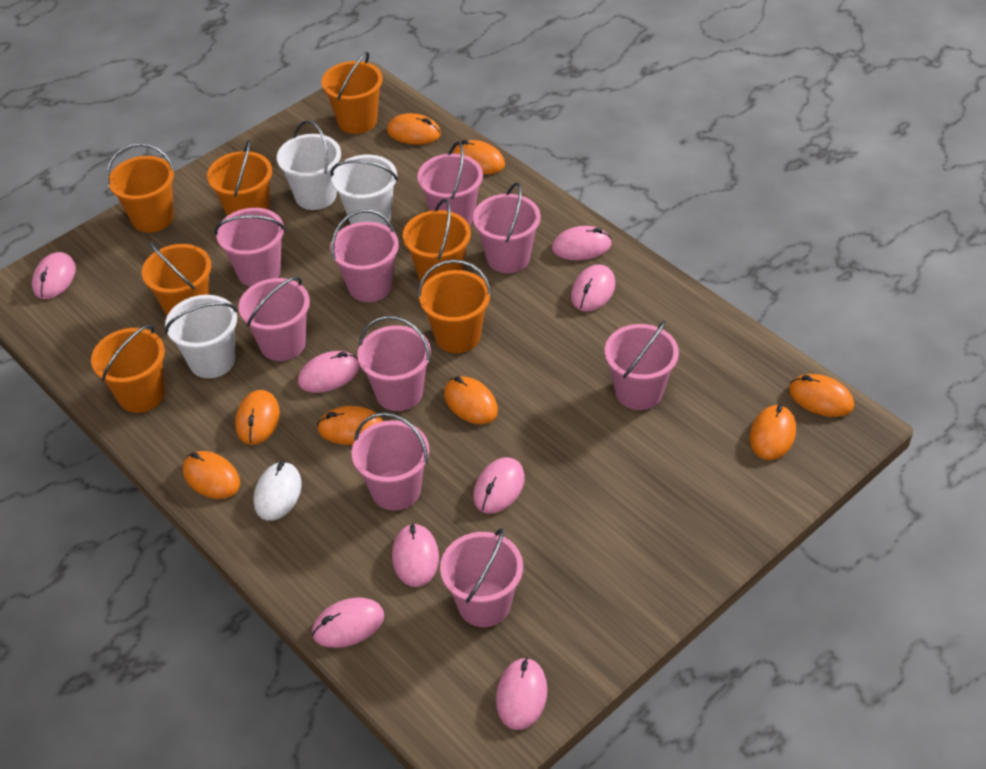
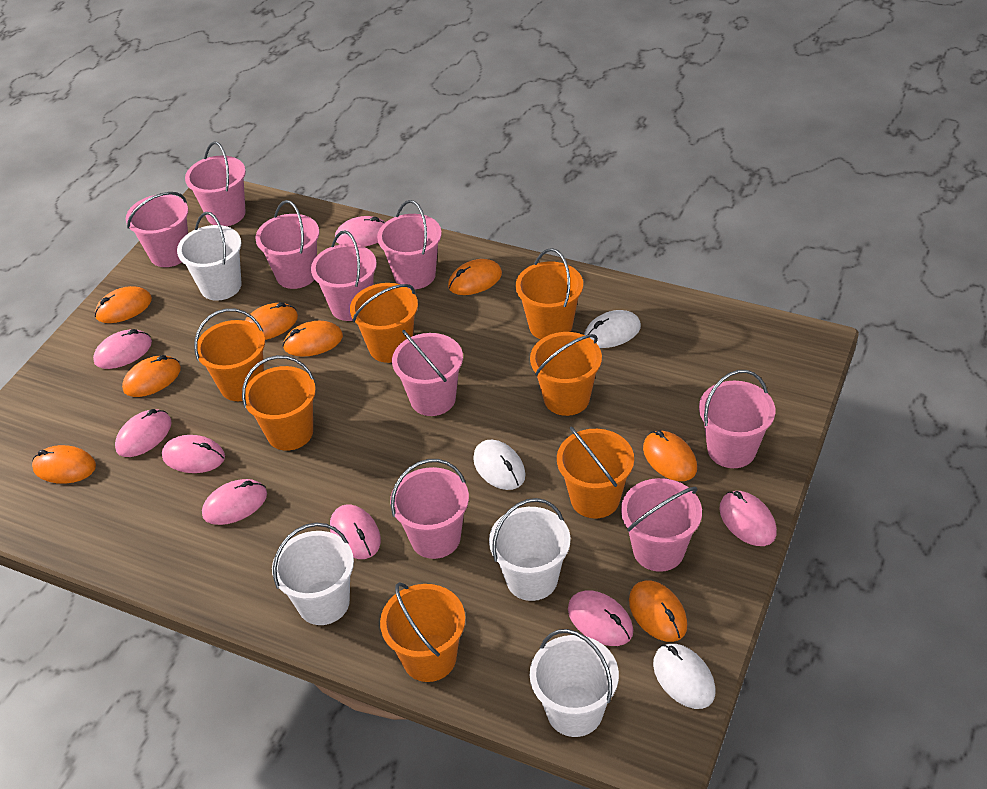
white bucket: [165,295,238,378] [277,120,341,210] [331,155,398,225] = 3 -> [177,212,241,301] [272,522,354,625] [489,498,570,601] [530,629,619,737] = 4
white mouse: [254,461,302,521] = 1 -> [473,440,525,490] [584,310,641,348] [653,644,716,709] = 3

